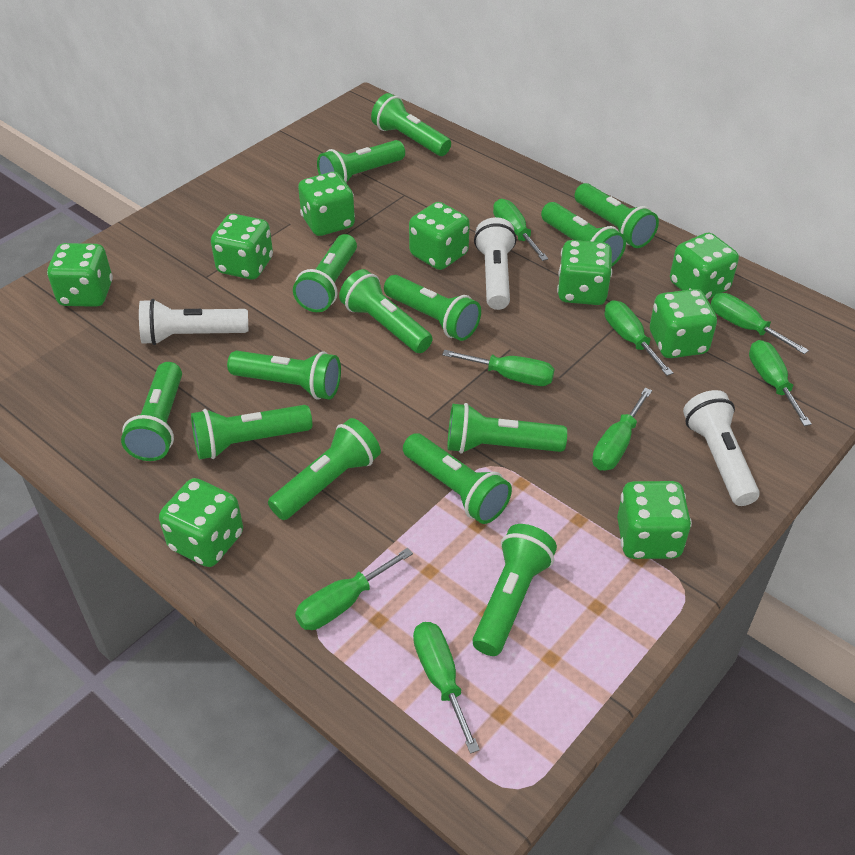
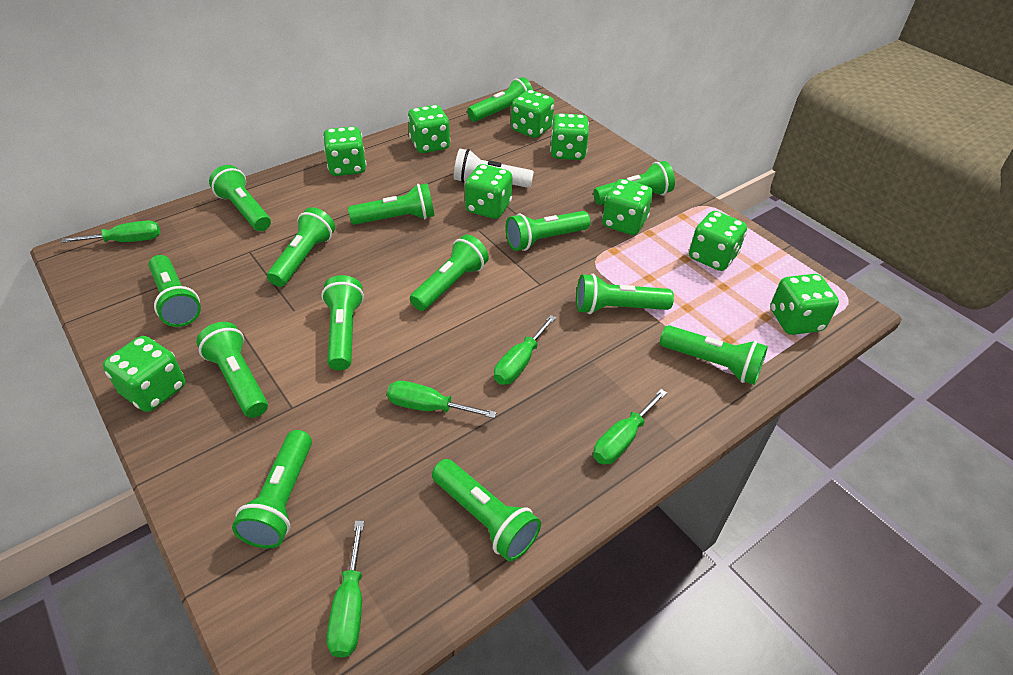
green screwdriver: [295,548,413,630] [413,622,480,754] [442,350,554,386] [493,199,548,261] [592,388,652,471] [605,301,673,376] [711,293,809,354] [749,340,812,426] = 8 -> [61,221,160,243] [327,521,364,658] [387,381,497,418] [494,315,556,385] [593,389,667,464] = 5
white flashlight: [139,299,248,345] [474,217,517,310] [683,390,760,506] = 3 -> [454,149,534,188] = 1

